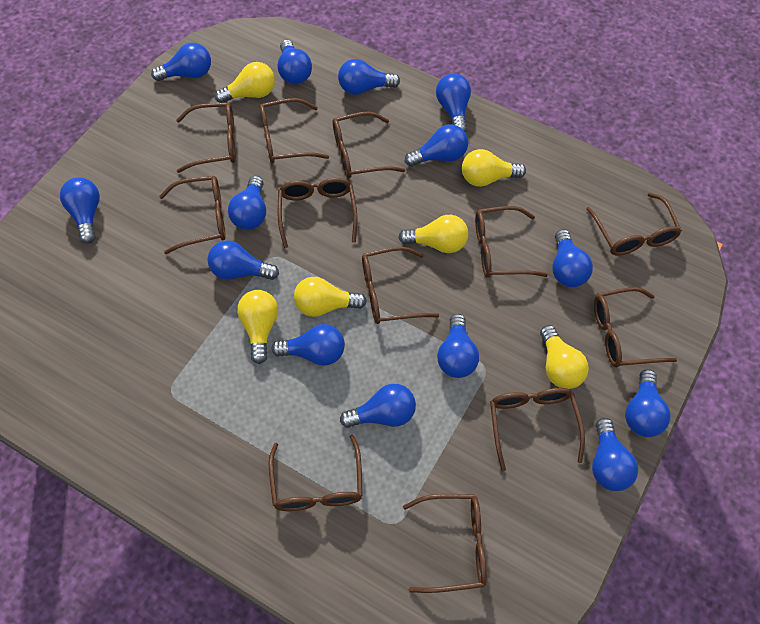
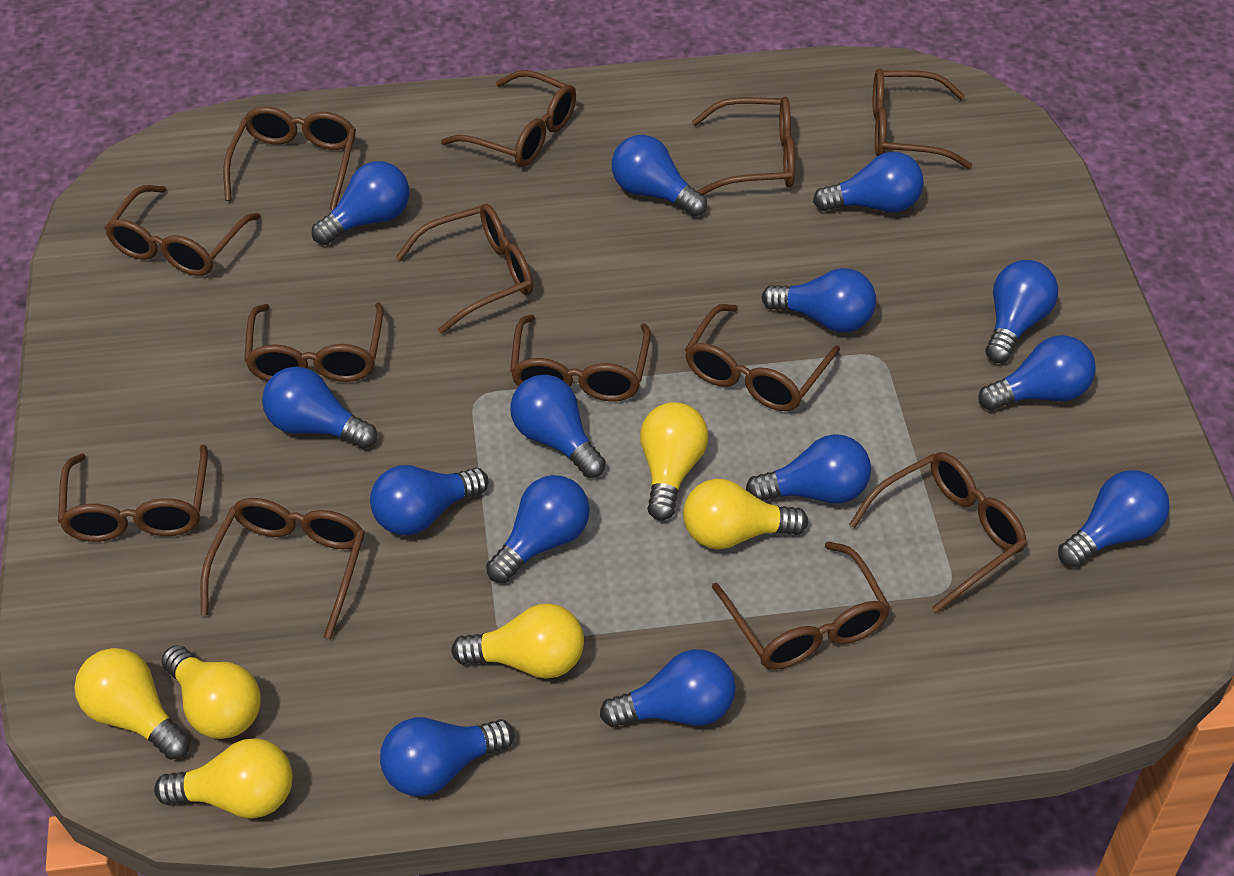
brown glasses: [159,176,226,254] [176,102,236,173] [260,98,329,164] [269,435,363,511] [278,178,358,248] [333,111,405,179] [362,247,439,324] [403,494,487,593] [475,206,548,278] [490,388,585,472] [586,193,682,256] [594,287,677,367] = 12 -> [58,445,208,542] [105,185,261,276] [200,498,365,640] [223,107,356,210] [244,303,384,382] [396,204,533,334] [441,70,576,167] [510,315,651,401] [685,304,840,411] [692,97,795,195] [712,541,891,670] [849,452,1027,613] [873,69,972,169] = 13

